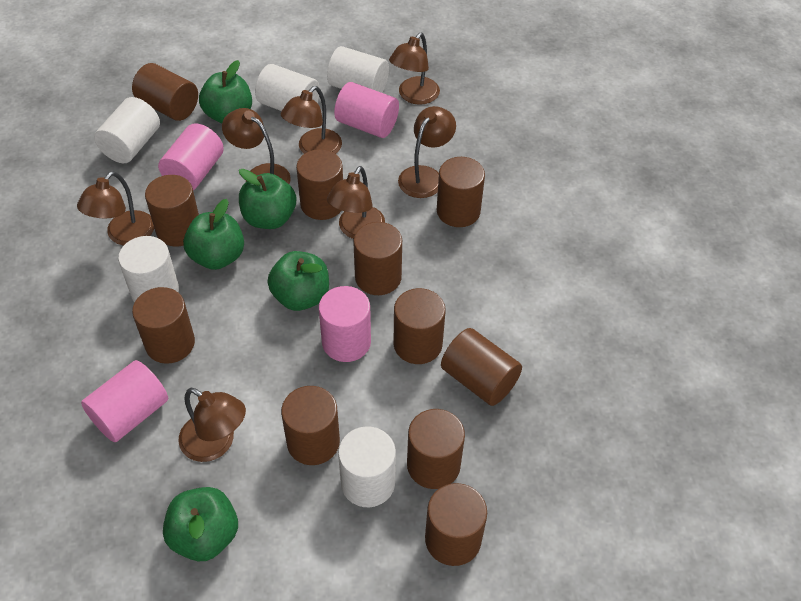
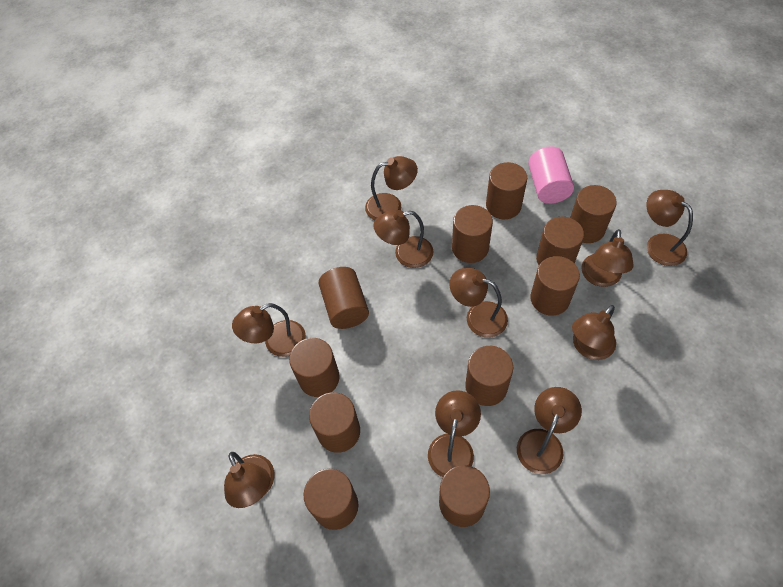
brown lamp: [77,171,154,246] [178,388,246,462] [222,108,291,184] [281,86,342,154] [327,166,385,239] [389,33,440,105] [398,106,456,198] = 7 -> [224,452,274,508] [232,303,306,357] [365,156,418,220] [373,210,434,268] [428,390,481,477] [449,268,508,338] [517,387,582,474] [572,305,616,360] [581,229,633,287] [646,190,693,266] = 10
green apple: [163,487,238,561] [183,199,244,270] [199,60,252,123] [239,169,296,229] [267,251,329,311] = 5 -> none = 0
pink cylinder: [81,360,168,442] [158,123,224,190] [319,286,371,362] [334,82,399,138] = 4 -> [528,146,574,204] = 1
white cylinder: [94,97,160,163] [118,236,179,303] [255,64,320,111] [327,46,389,93] [338,426,396,507] = 5 -> none = 0

